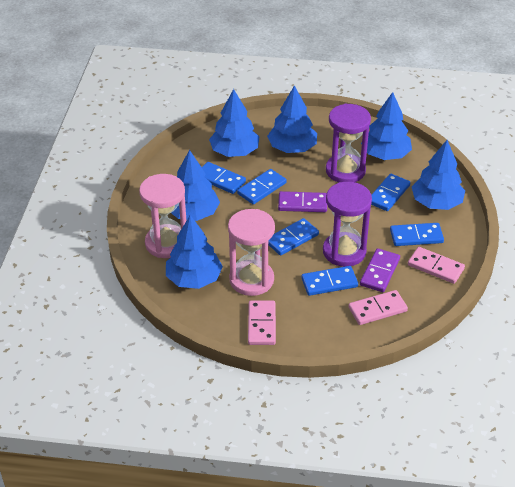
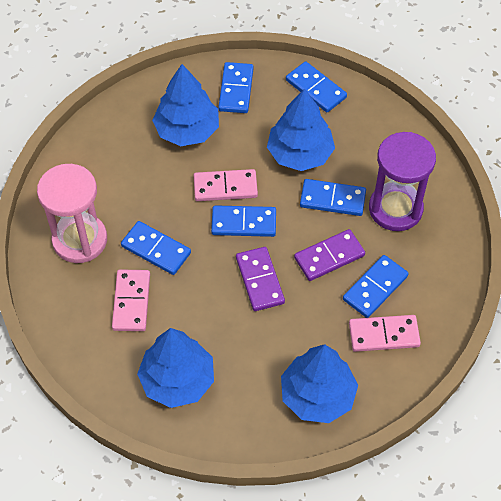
blue tree: [166,215,223,289] [171,150,220,221] [209,89,259,157] [267,85,317,153] [361,92,412,160] [412,140,465,210] = 6 -> [137,328,214,408] [152,64,219,146] [267,88,335,171] [281,344,358,423] = 4
pink hourglass: [139,174,186,258] [228,209,275,296] = 2 -> [37,164,107,263] = 1
purple hourglass: [323,182,372,267] [326,104,371,182] = 2 -> [369,132,436,231] = 1

